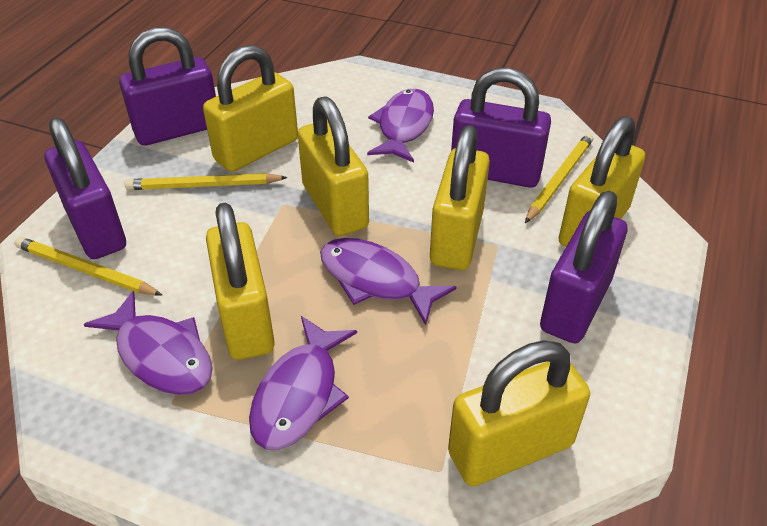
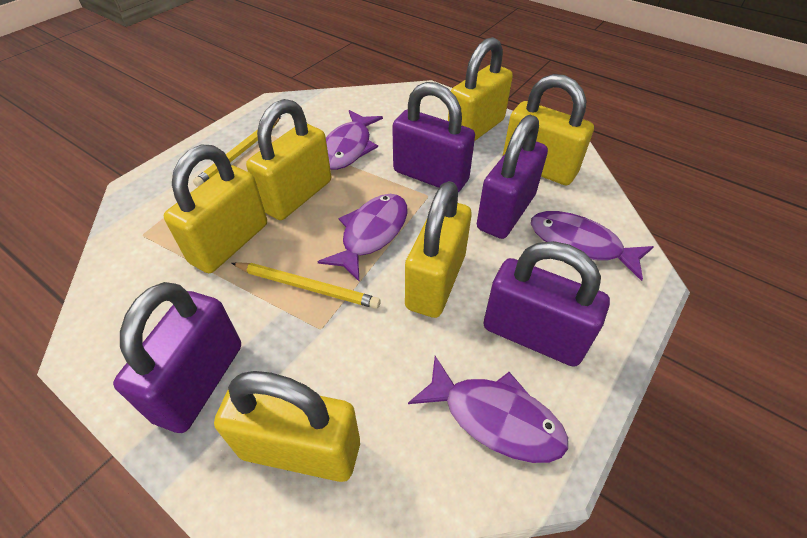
yellow pencil: [14,237,162,295] [125,173,288,190] [525,133,594,223] = 3 -> [193,116,281,187] [232,262,381,309] = 2

